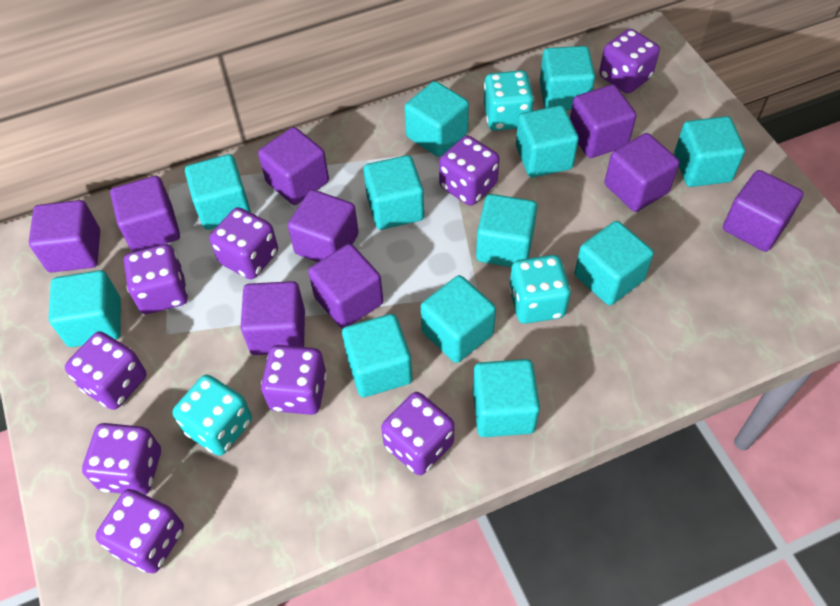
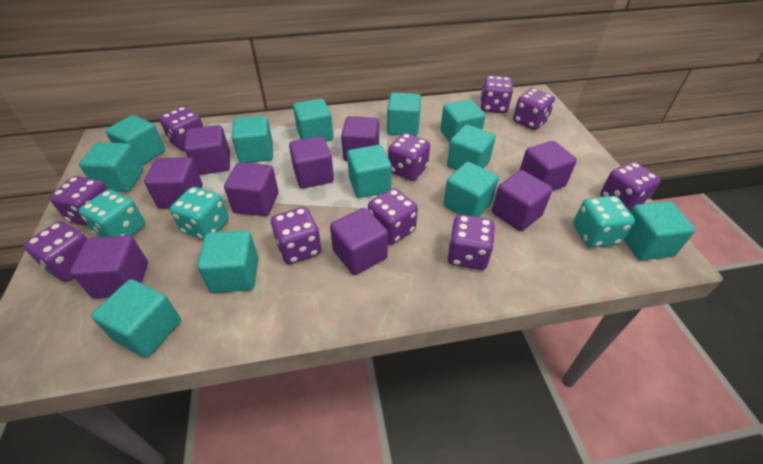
purple dice: [65,331,146,410] [82,423,161,495] [96,489,184,573] [124,244,188,314] [209,207,278,279] [261,345,327,415] [381,392,455,475] [439,136,499,206] [599,29,660,94] = 9 -> [24,221,87,282] [49,176,108,226] [159,107,203,151] [271,207,322,264] [368,188,418,245] [388,133,430,181] [447,214,495,270] [480,76,513,113] [513,88,555,130] [600,162,661,211] = 10

